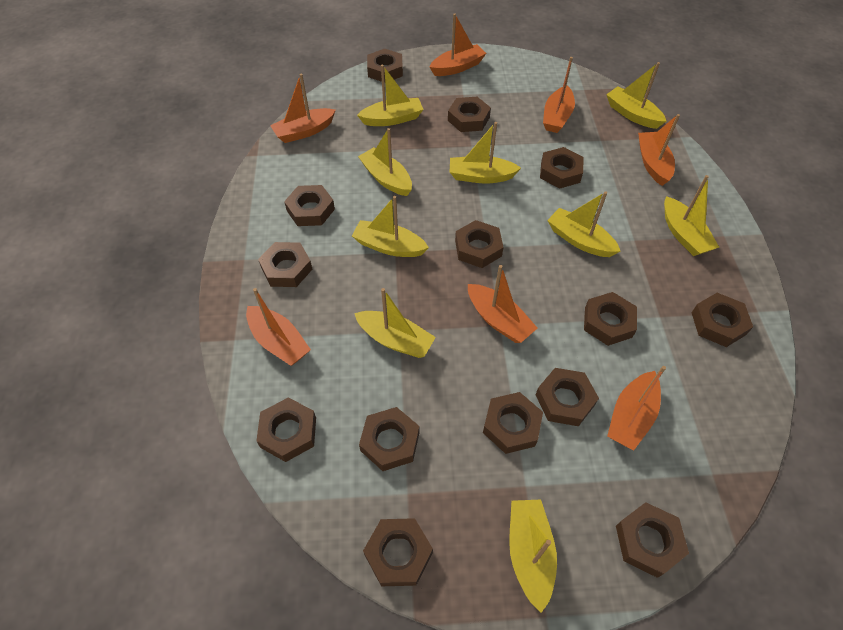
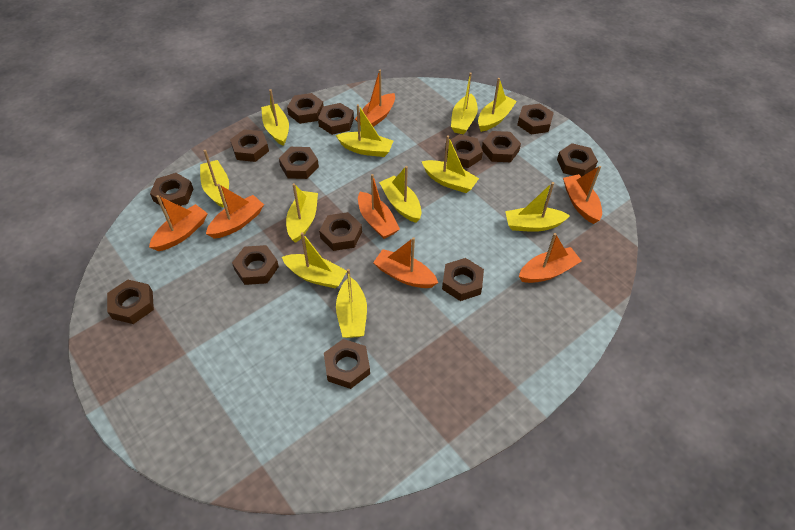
yellow boat: [352,196,429,257] [354,288,436,358] [357,65,424,126] [358,128,412,196] [450,122,521,184] [509,500,557,613] [547,191,620,257] [606,62,666,129] [664,175,719,256] = 9 -> [200,150,229,208] [261,89,289,146] [282,232,347,288] [286,183,318,243] [336,104,393,157] [336,269,367,338] [379,166,422,223] [421,135,479,193] [451,72,478,134] [478,78,517,132] [505,182,570,232] = 11

